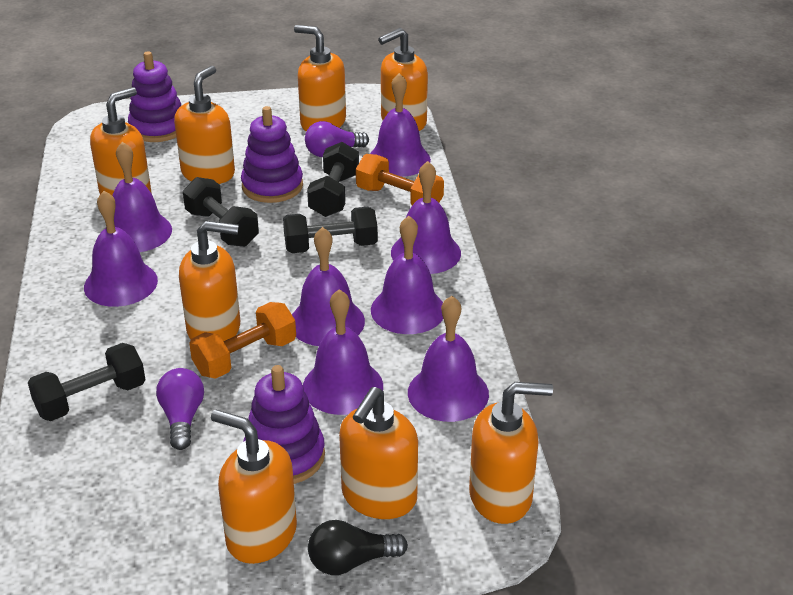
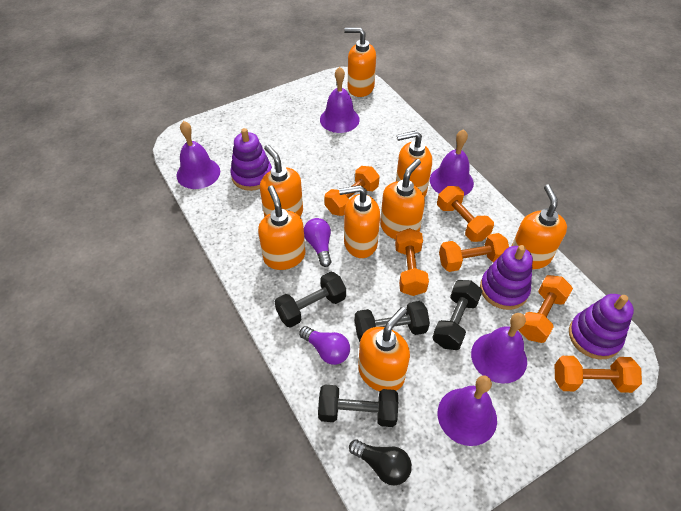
orange dumbbell: [189,302,296,379] [356,154,444,205] = 2 -> [324,166,380,216] [395,228,429,296] [437,186,494,242] [439,233,509,272] [519,275,573,343] [555,356,642,393] = 6
purple bell: [84,191,158,307] [105,142,172,252] [292,227,365,346] [303,289,383,415] [370,73,431,177] [371,216,443,334] [391,161,461,274] [408,296,489,422] = 8 -> [176,121,220,189] [320,67,360,133] [430,129,474,196] [438,376,497,446] [471,313,527,384] = 5

